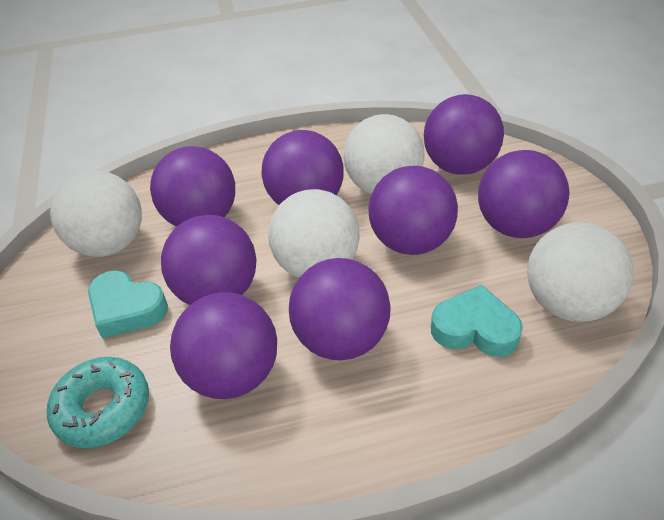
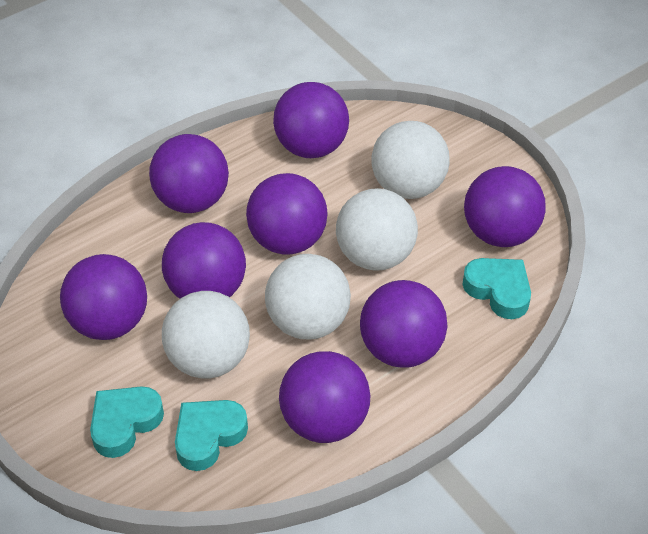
turquoise donut: [47,357,149,448] = 1 -> none = 0
turquoise heart: [88,270,168,338] [431,285,523,357] = 2 -> [90,386,164,458] [175,400,248,471] [462,258,531,319] = 3

